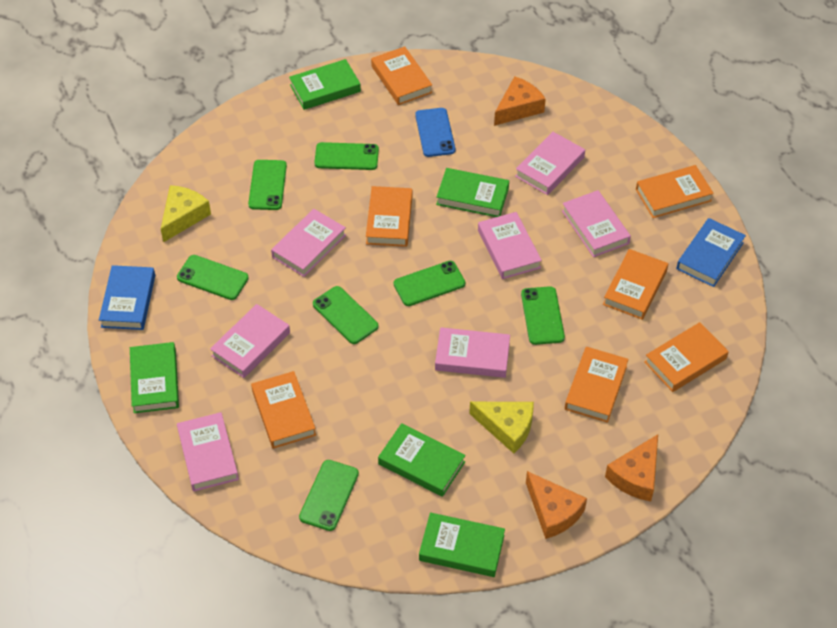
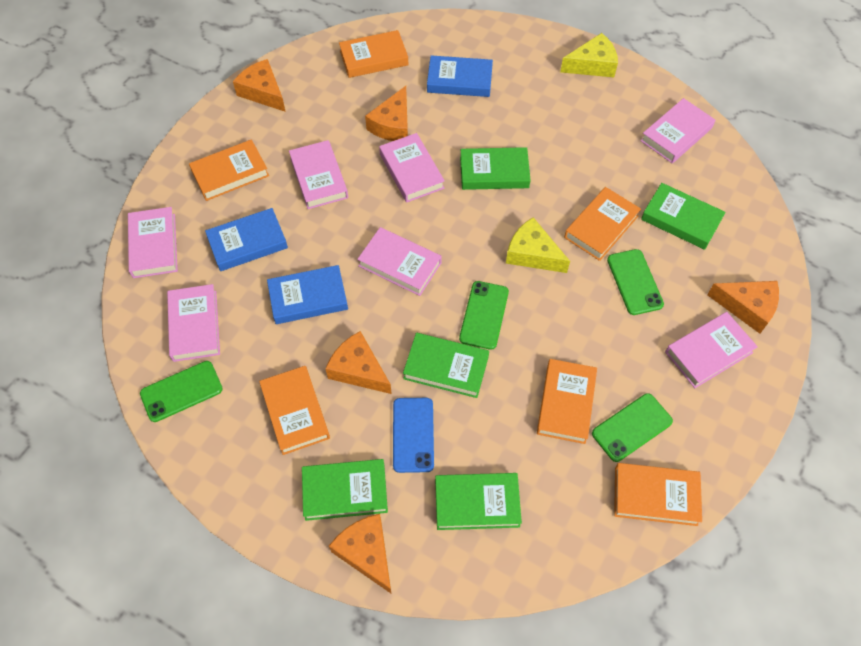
blue book: [99,265,155,330] [676,218,746,287] = 2 -> [205,208,288,271] [267,265,348,324] [427,55,493,97] = 3
green phone: [177,255,249,300] [248,160,287,210] [299,460,359,531] [313,286,378,344] [314,142,379,170] [394,261,465,306] [521,286,565,345] = 7 -> [140,361,223,422] [459,281,509,350] [592,393,673,462] [607,249,664,315] = 4
orange book: [251,371,316,449] [366,186,412,247] [371,46,432,105] [565,347,629,423] [603,249,668,320] [636,165,714,218] [644,322,729,392] = 7 -> [189,139,269,201] [259,366,330,455] [339,30,408,78] [537,359,597,444] [564,187,641,261] [614,463,702,526] = 6
orange cheese: [494,76,546,126] [526,471,587,539] [605,434,658,501] = 3 -> [233,59,286,112] [325,331,392,394] [329,514,391,593] [365,86,408,141] [707,281,779,334] = 5

